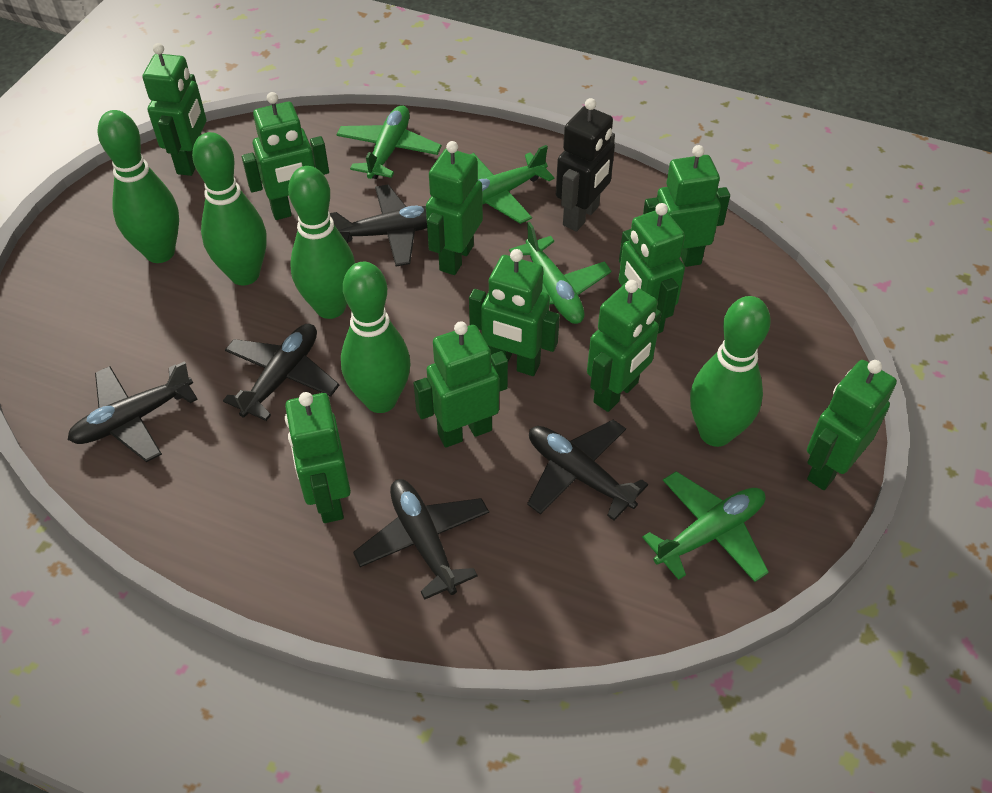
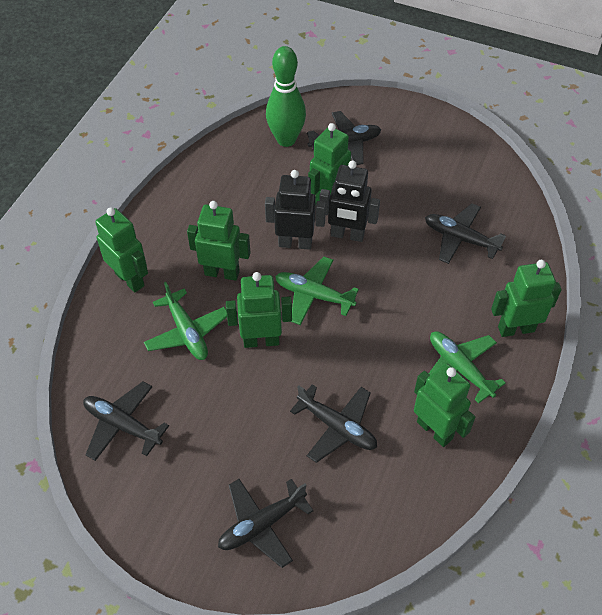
black robot: [556,98,615,232] = 1 -> [265,170,326,250] [319,160,380,242] = 2
green bowling pin: [98,110,179,263] [192,132,267,285] [288,166,355,319] [341,262,410,413] [690,296,771,447] = 5 -> [266,46,306,147] = 1
green plane: [336,105,442,179] [470,145,555,224] [509,222,611,324] [642,471,769,582] = 4 -> [144,282,227,360] [275,257,359,325] [429,331,506,404] = 3
green robot: [143,43,206,176] [242,92,329,220] [285,392,351,523] [414,321,508,448] [426,141,483,275] [469,249,560,376] [587,280,661,412] [618,203,685,334] [643,145,730,267] [807,360,897,490] = 10 -> [95,207,148,293] [187,201,250,281] [226,272,292,348] [308,123,351,202] [414,363,475,447] [491,260,562,337] = 6

